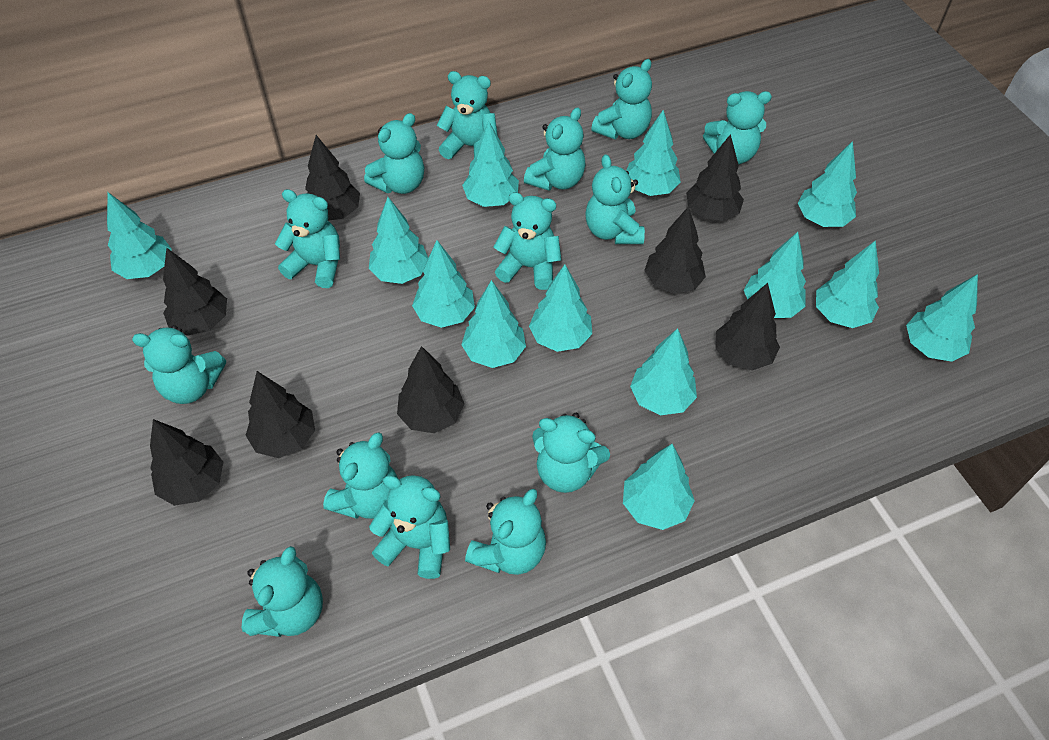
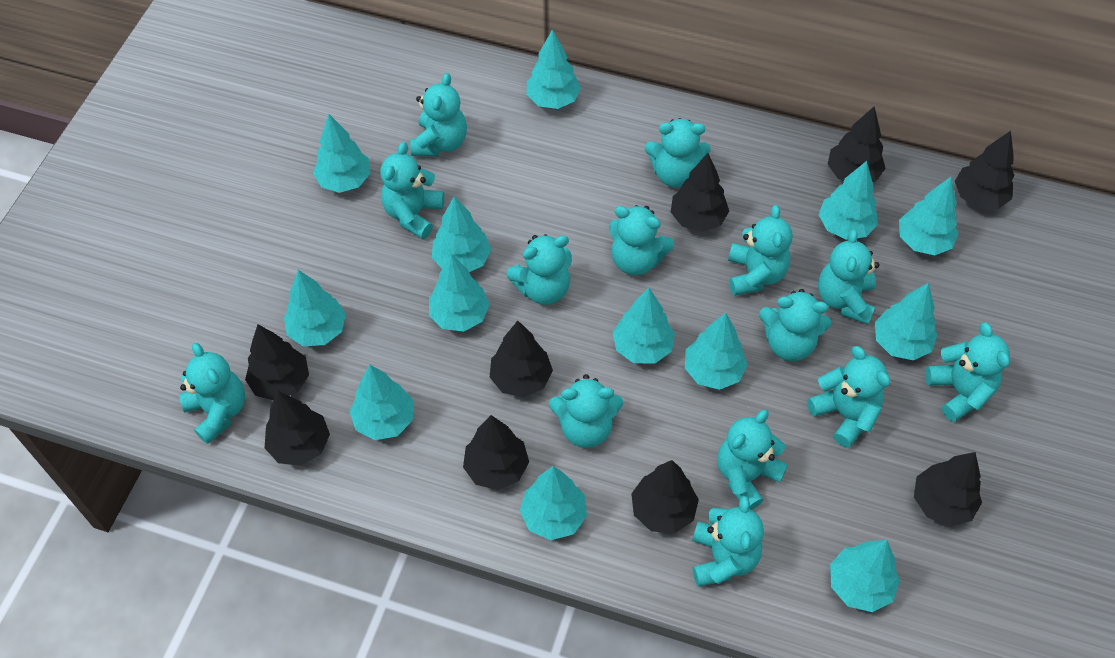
black tree: [150,419,223,506] [163,247,227,336] [246,371,315,458] [305,135,360,221] [397,346,464,433] [644,206,706,294] [686,134,744,221] [716,283,780,371] = 8 -> [245,324,309,400] [265,391,330,466] [463,415,529,490] [490,321,553,397] [631,460,699,533] [671,153,729,232] [828,106,886,182] [914,452,982,527] [955,131,1014,209] = 9

